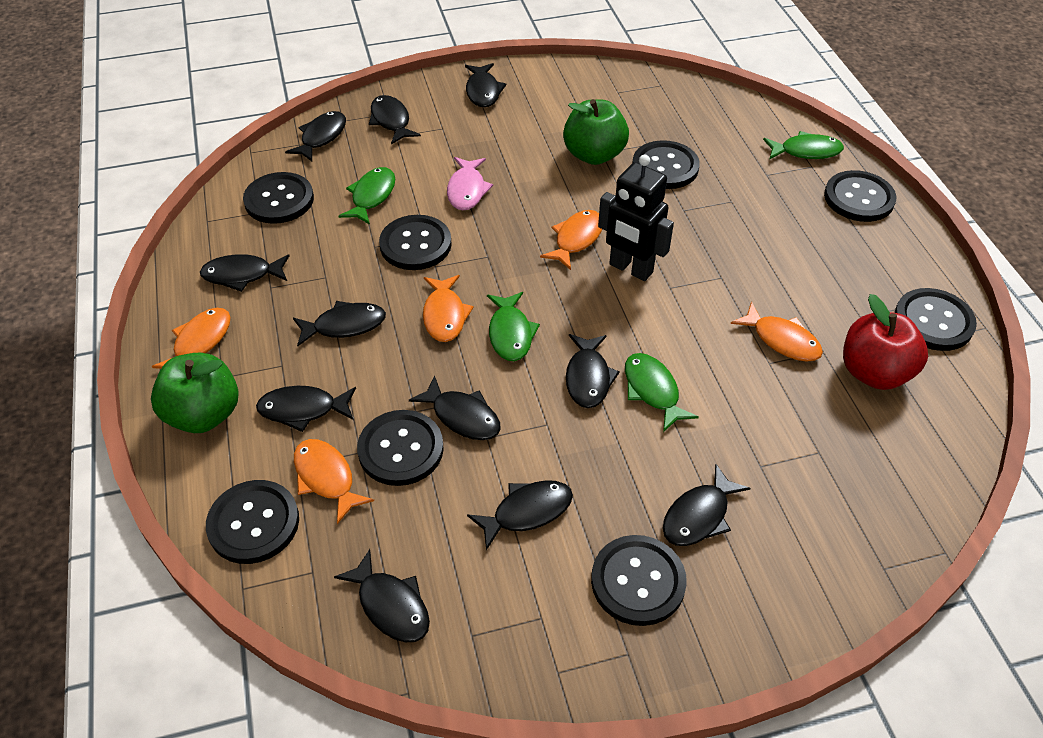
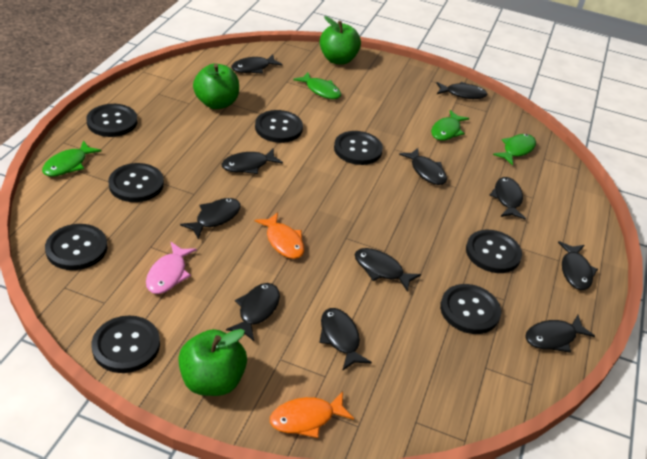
black robot: [598,154,674,281] = 1 -> none = 0
green apple: [151,353,239,433] [563,99,629,165] = 2 -> [178,329,247,396] [193,64,239,109] [320,16,361,65] = 3
orange fish: [152,308,231,369] [294,439,374,524] [423,275,474,342] [540,210,602,270] [730,302,823,362] = 5 -> [254,212,304,259] [270,391,354,438] = 2
red apple: [843,294,928,390] = 1 -> none = 0

